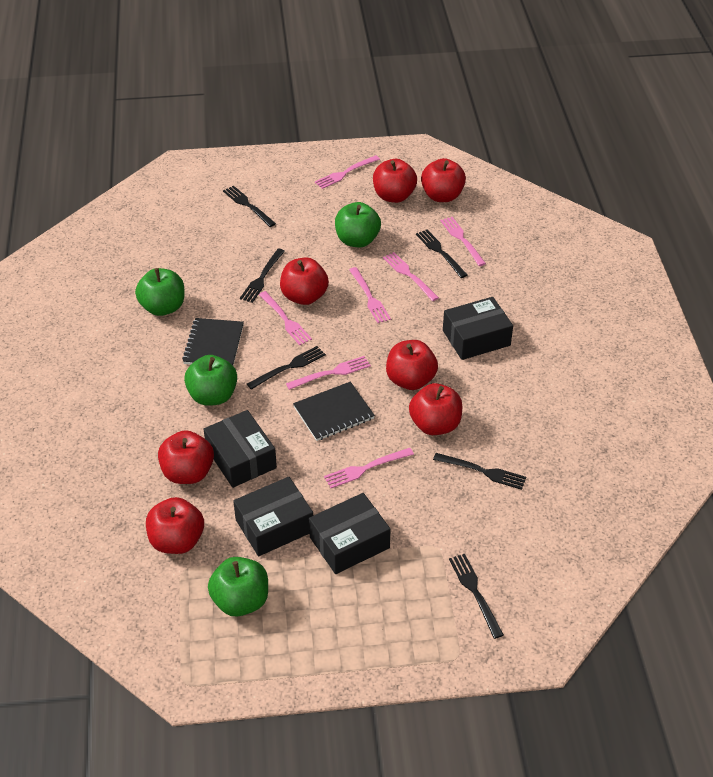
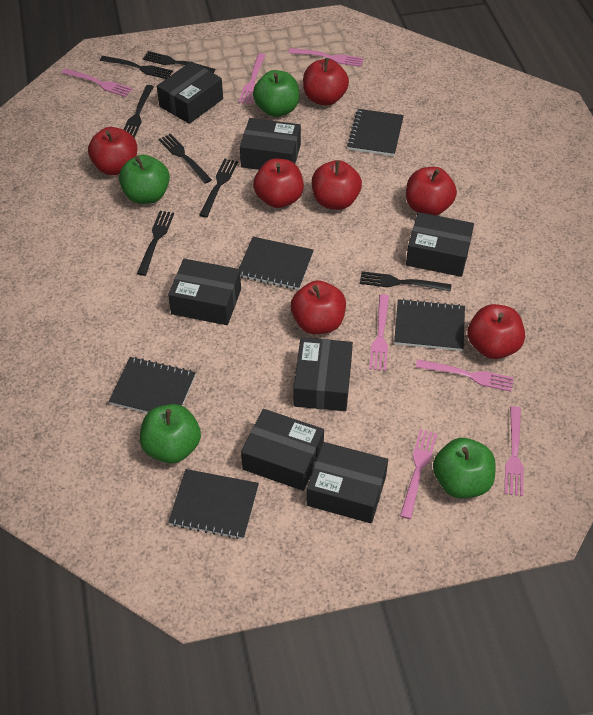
black box: [203,410,277,488] [233,477,313,556] [309,493,390,574] [443,297,513,360] = 4 -> [157,61,223,124] [168,259,241,325] [240,118,301,170] [241,409,324,491] [294,337,353,411] [307,442,388,523] [406,212,474,277] = 7
black fork: [223,186,276,227] [240,249,285,303] [247,346,326,390] [416,229,467,278] [433,453,526,490] [449,554,504,639] = 6 -> [100,56,173,79] [123,85,154,138] [137,211,174,276] [143,51,215,73] [159,134,212,184] [199,159,238,218] [360,271,451,292] = 7
black notebook: [182,318,244,365] [293,381,375,441] = 2 -> [109,357,196,413] [168,469,259,539] [239,237,314,290] [347,109,404,156] [394,299,465,351] = 5

